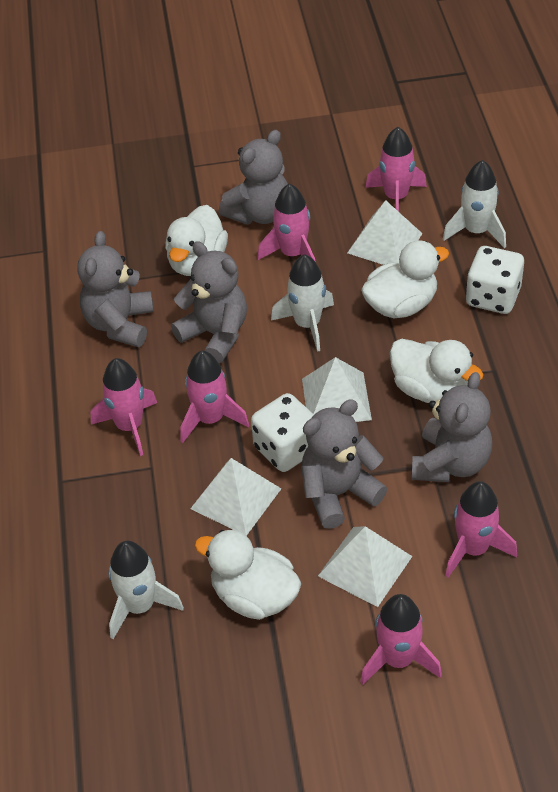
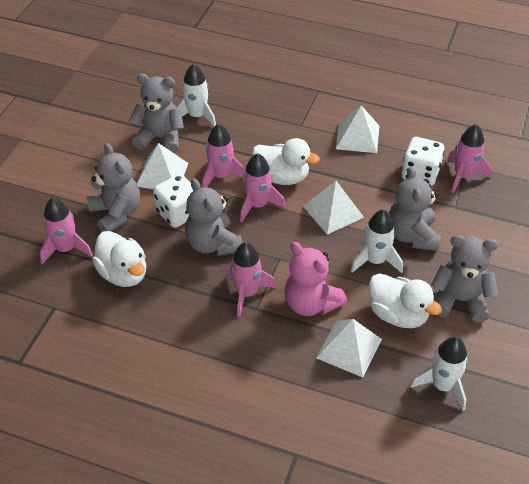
pink rocket: [91,358,157,456] [180,351,249,443] [258,183,316,262] [361,594,442,685] [365,127,427,212] [445,481,517,578] = 6 -> [40,197,93,264] [202,124,245,187] [226,242,276,317] [240,153,285,222] [447,124,492,193] = 5
pink teddy bear: none = 0 -> [284,242,347,316] = 1
white duck: [165,205,228,276] [194,530,301,620] [361,240,449,318] [390,339,484,403] = 4 -> [92,231,146,287] [252,138,320,185] [369,273,442,328] = 3

